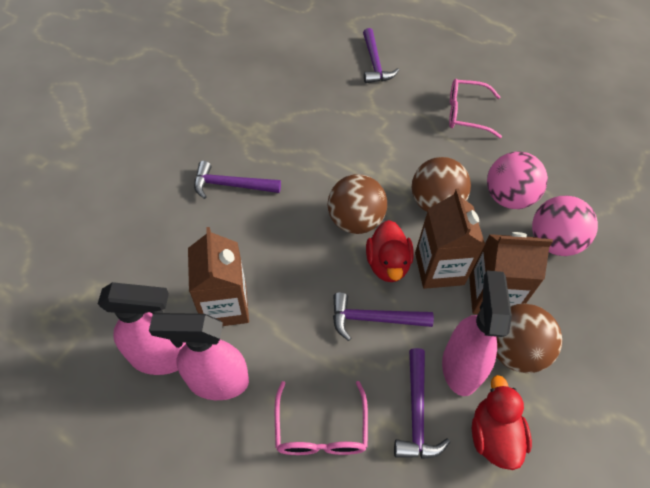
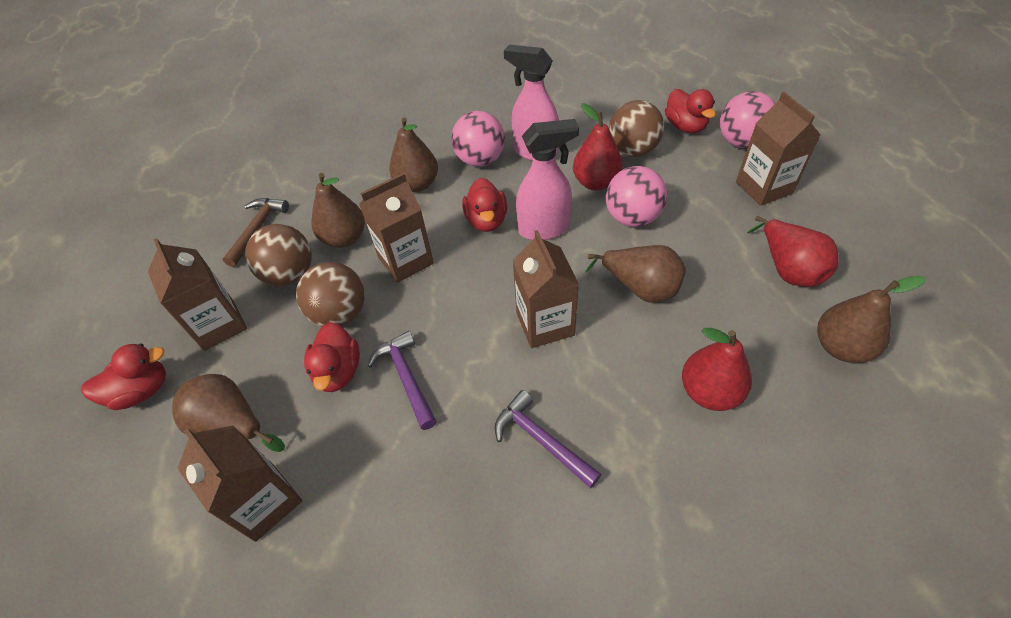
brown carton: [188,227,249,326] [415,188,485,289] [469,232,553,314] = 3 -> [148,238,247,351] [177,426,302,542] [359,173,434,283] [513,230,579,348] [736,92,820,206] = 5
brown hammer: none = 0 -> [223,198,289,267] = 1
brown pear: none = 0 -> [172,374,285,452] [311,173,365,248] [389,118,438,192] [585,245,686,303] [817,276,925,363] = 5
pink ball: [487,151,548,209] [532,196,598,256] = 2 -> [451,111,505,167] [606,166,667,227] [720,91,775,148] = 3
pink glasses: [275,381,368,455] [449,79,502,138] = 2 -> none = 0
pink spray bottle: [98,282,186,375] [149,313,249,400] [442,271,512,396] = 3 -> [504,45,559,161] [516,119,579,240] = 2
purple hammer: [194,161,281,199] [333,292,434,341] [363,28,399,83] [394,348,450,459] = 4 -> [368,331,437,430] [495,390,601,488] = 2
red duck: [366,220,414,282] [472,375,532,470] = 2 -> [81,343,166,410] [304,322,360,392] [462,178,507,232] [665,89,716,133] = 4
red pear: none = 0 -> [573,103,623,190] [682,328,752,411] [747,216,839,287] = 3

